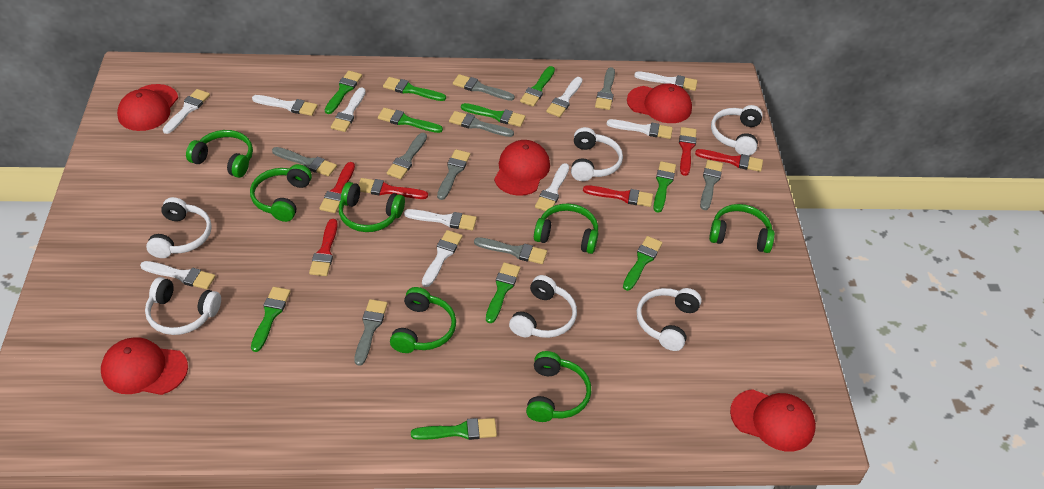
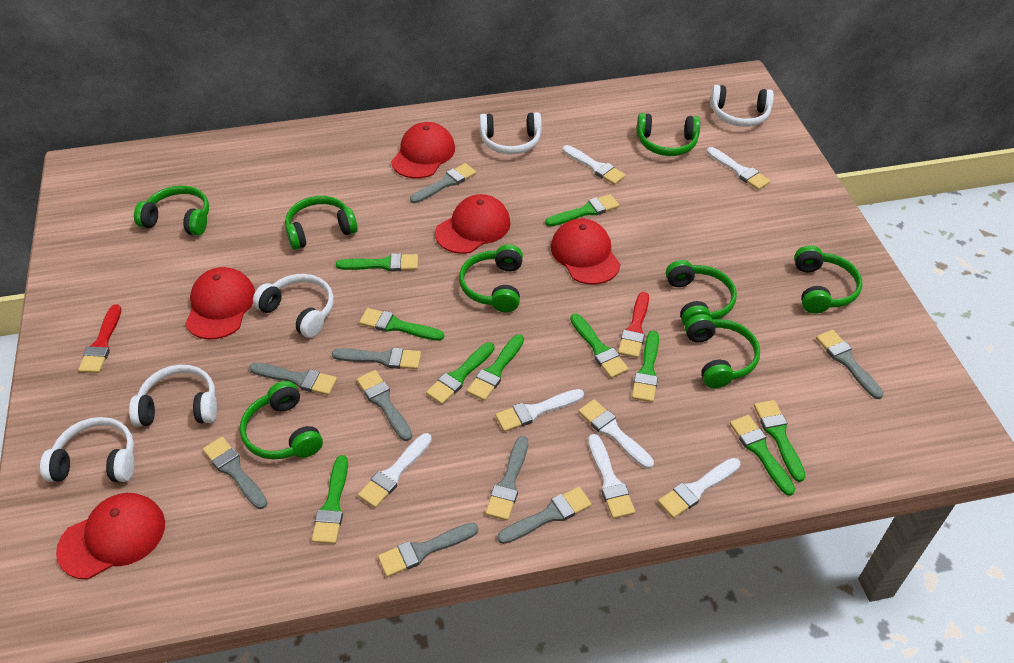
green headphones: [186,130,253,178] [250,164,312,222] [339,182,405,232] [390,287,456,353] [526,351,591,422] [534,204,598,254] [709,204,775,253] = 7 -> [134,186,209,236] [240,381,323,460] [285,196,358,250] [459,244,523,312] [636,113,700,156] [666,260,737,326] [685,314,760,388] [794,245,862,314] = 8
red brush: [309,219,338,276] [319,162,355,213] [359,178,428,199] [583,185,653,207] [679,127,697,176] [695,149,763,172] = 6 -> [78,304,121,373] [618,292,649,358] = 2
white brush: [140,261,215,290] [162,89,210,134] [252,95,318,116] [331,87,366,132] [404,209,477,230] [422,230,463,287] [535,163,569,211] [546,77,583,117] [607,119,673,139] [634,71,697,91] = 10 -> [358,433,432,508] [495,389,584,432] [563,145,626,185] [578,399,654,469] [588,434,635,519] [658,458,740,518] [707,147,770,190] = 7
white headphones: [145,277,221,335] [146,197,212,258] [509,275,577,338] [571,127,623,181] [637,288,702,351] [711,105,763,155] = 6 -> [40,417,134,482] [129,365,217,427] [253,274,334,338] [479,112,542,155] [710,85,774,127] = 5

